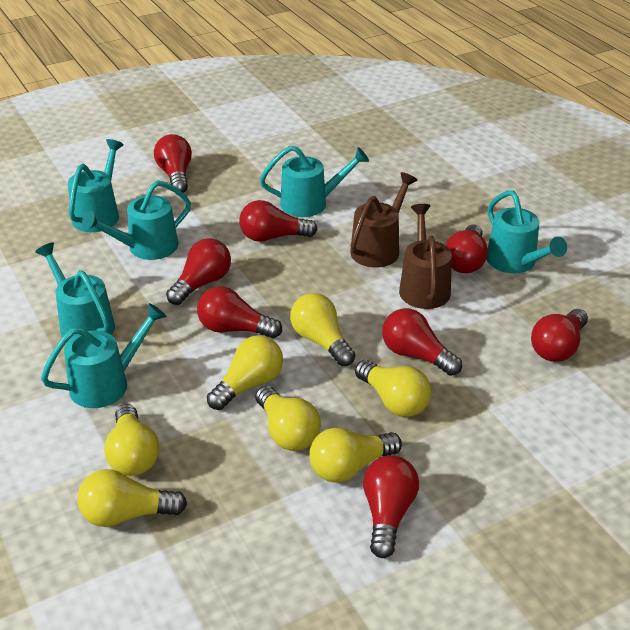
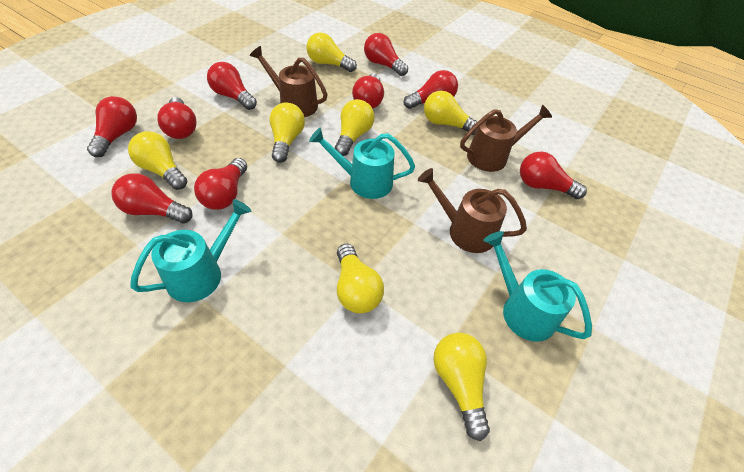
brown watering can: [350,172,418,268] [399,204,452,309] = 2 -> [250,46,327,117] [418,168,527,253] [460,105,552,172] = 3
red light bulb: [154,134,192,193] [166,238,231,305] [197,286,282,339] [239,200,318,242] [363,455,419,558] [382,308,462,376] [446,225,488,273] [531,309,588,362] = 8 -> [87,96,137,157] [111,173,193,224] [157,97,196,139] [194,158,247,210] [207,62,257,110] [352,73,384,109] [364,33,408,76] [404,70,458,109] [520,152,587,199] = 9
turquoise watering can: [35,242,115,342] [41,303,167,408] [68,139,124,232] [82,180,191,260] [260,146,369,217] [487,190,567,273] = 6 -> [130,199,251,302] [309,128,415,199] [483,231,592,342] = 3

